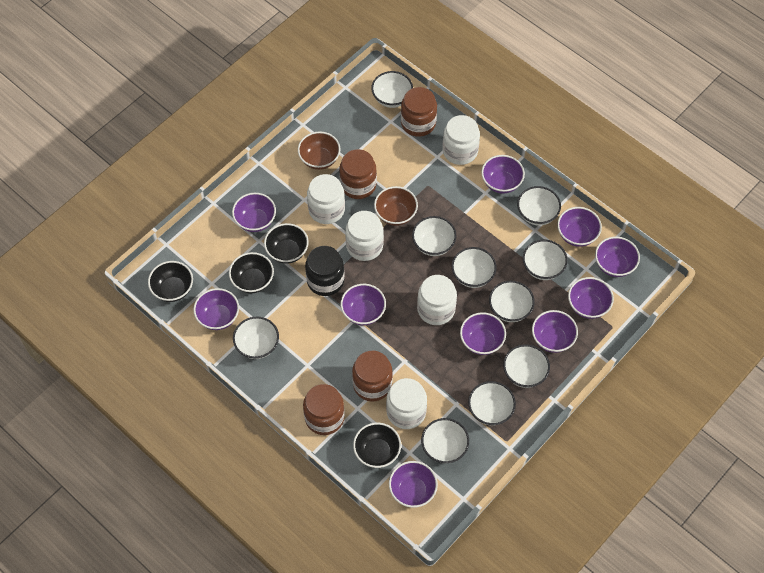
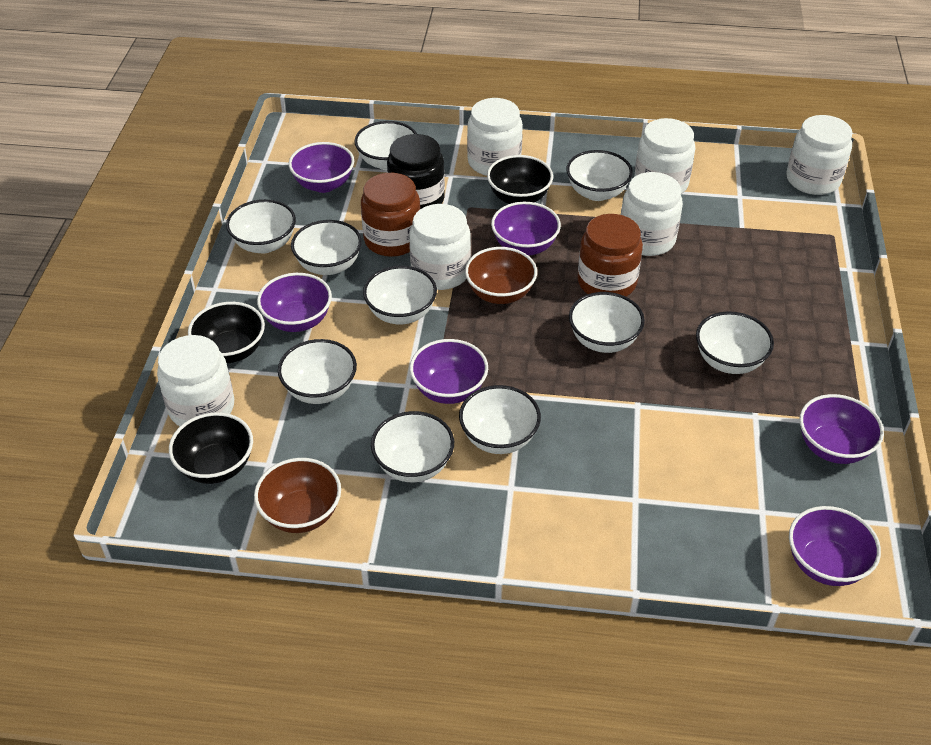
black bowl: [148,261,193,302] [229,252,274,293] [264,223,309,264] [353,423,401,468] = 4 -> [169,412,253,484] [188,302,265,363] [487,155,553,204] = 3
brown jar: [303,384,345,435] [339,149,377,199] [352,351,393,402] [401,87,437,137] = 4 -> [361,173,420,257] [577,214,643,297] = 2
purple bowl: [193,288,239,330] [232,193,276,232] [341,284,386,325] [389,461,438,508] [460,312,506,355] [481,155,525,194] [532,310,578,353] [557,207,602,247] [568,277,614,319] [595,237,640,277] = 10 -> [257,273,332,332] [289,142,354,193] [410,339,488,404] [491,202,561,256] [789,506,881,586] [800,394,884,464] = 6
white jar: [307,174,345,224] [345,211,384,261] [386,378,427,429] [417,275,457,325] [443,115,480,165] = 5 -> [157,335,234,426] [409,204,471,290] [467,98,523,176] [621,172,683,256] [634,118,695,194] [786,115,852,195] = 6

